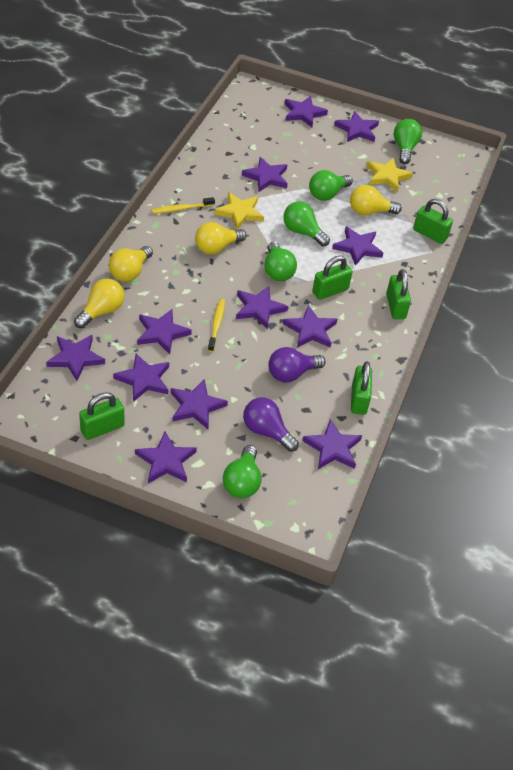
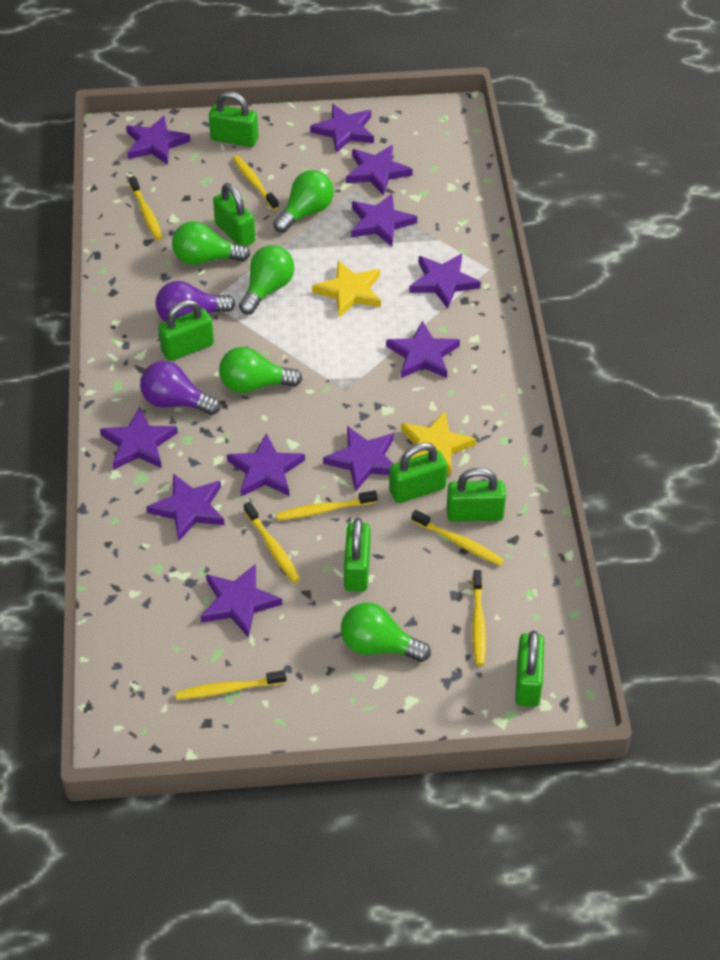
green padlock: [79,392,124,440] [312,256,352,300] [351,361,372,415] [386,269,411,319] [413,199,453,244] = 5 -> [158,300,214,361] [209,92,259,147] [213,183,255,246] [344,518,370,592] [389,442,447,503] [447,468,506,522] [515,631,544,707] = 7
purple star: [46,335,105,381] [113,353,169,402] [135,432,197,483] [137,309,192,354] [171,379,228,429] [236,286,288,329] [242,157,288,192] [283,305,337,348] [285,96,328,127] [302,419,362,469] [332,226,383,266] [334,111,379,142] = 12 -> [100,407,178,469] [126,115,191,165] [146,473,225,542] [200,564,282,638] [227,433,305,496] [310,104,374,153] [323,426,394,492] [346,145,413,196] [351,194,417,247] [386,321,460,378] [409,254,481,309] = 11
yellow light bulb: [74,278,124,329] [109,246,153,282] [195,222,246,254] [350,185,402,216] = 4 -> none = 0
yellow toothbrush: [152,197,215,214] [208,299,225,352] = 2 -> [129,176,162,240] [176,670,287,700] [233,155,279,210] [244,502,300,582] [276,490,378,520] [411,510,504,566] [472,570,486,666] = 7

